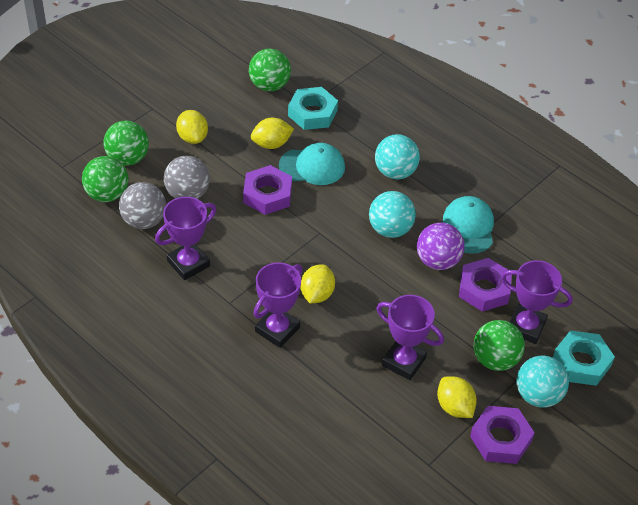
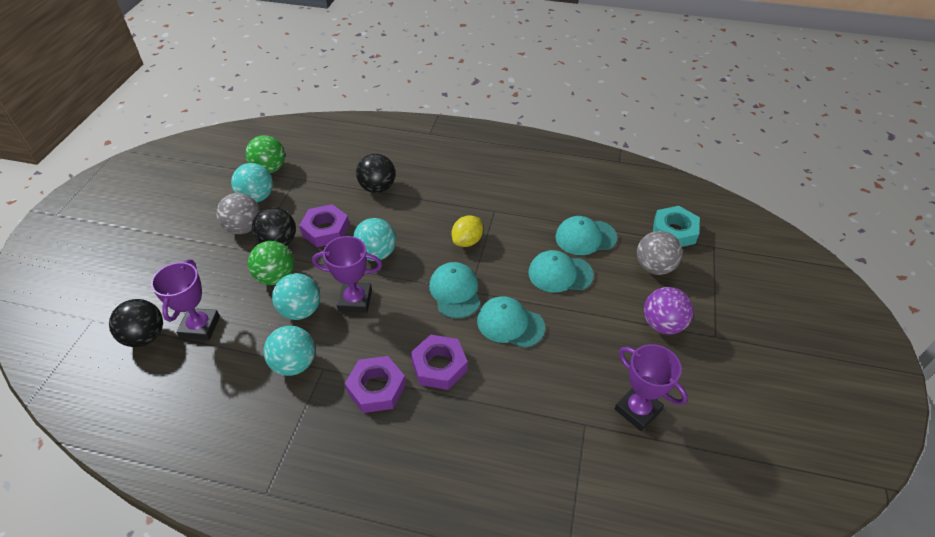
black ball: none = 0 -> [109,299,163,347] [252,207,296,246] [356,154,395,193] = 3
green ball: [82,156,129,202] [104,121,149,166] [249,49,291,91] [474,320,525,371] = 4 -> [245,135,285,173] [248,241,294,285] = 2
purple trophy: [155,197,216,280] [253,262,302,348] [376,295,444,380] [501,260,573,344] = 4 -> [151,259,220,340] [312,236,382,313] [615,344,688,431] = 3
turquoise ball: [369,191,416,238] [375,134,420,179] [517,356,569,408] = 3 -> [231,163,273,202] [263,326,315,376] [272,273,320,320] [353,218,396,261] = 4
turquoise cap: [279,143,345,185] [443,196,494,254] = 2 -> [429,262,480,318] [477,296,545,348] [528,250,594,293] [555,216,617,255] = 4
turquoise nut: [288,87,338,130] [553,330,615,386] = 2 -> [653,206,700,247] = 1
yellow lemon: [176,110,208,144] [251,118,294,149] [301,265,335,303] [437,376,477,418] = 4 -> [452,215,483,247] = 1

